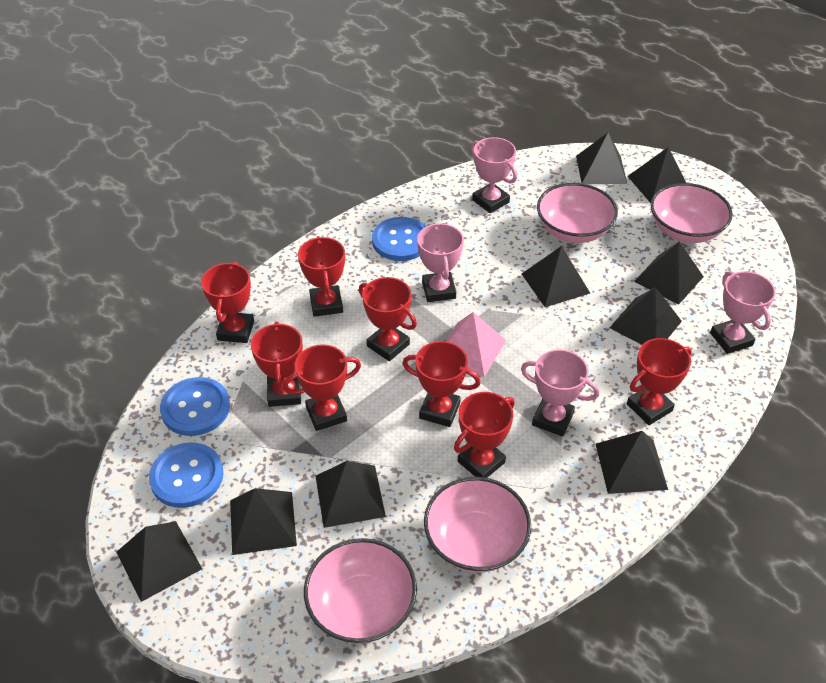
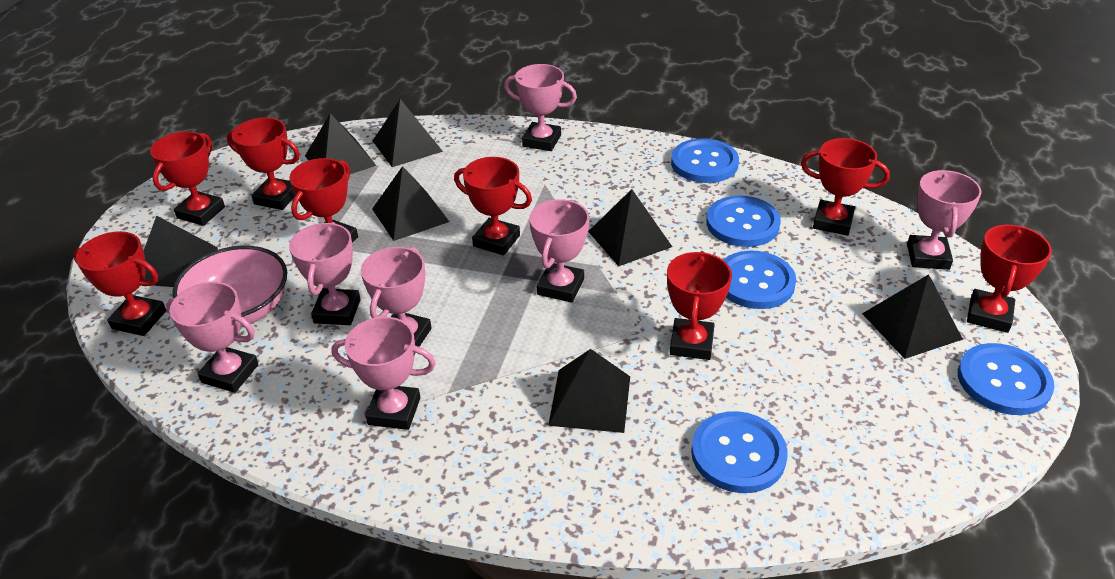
black pyramid: [117,521,202,602] [230,488,297,555] [315,461,386,528] [522,246,590,307] [576,133,627,184] [596,431,668,494] [610,287,682,345] [628,147,686,203] [634,241,704,305] = 9 -> [144,216,218,287] [305,113,376,174] [372,166,449,241] [373,99,443,167] [548,349,630,433] [588,189,672,266] [862,274,963,359] = 7
blue button: [149,442,223,508] [160,377,230,436] [372,217,426,261] = 3 -> [671,138,739,183] [691,411,788,493] [706,196,781,247] [724,251,796,309] [958,343,1054,415] = 5
pink bowl: [304,538,417,643] [424,477,531,573] [537,183,618,243] [651,183,733,243] = 4 -> [172,246,287,327] = 1
pink pyramid: [446,312,506,377] = 1 -> none = 0
pink trophy: [417,223,464,302] [471,137,517,213] [521,349,599,436] [710,271,776,354] = 4 -> [166,282,259,393] [289,222,361,325] [331,317,436,430] [361,247,431,347] [504,64,577,151] [529,199,589,303] [907,170,982,270] = 7

